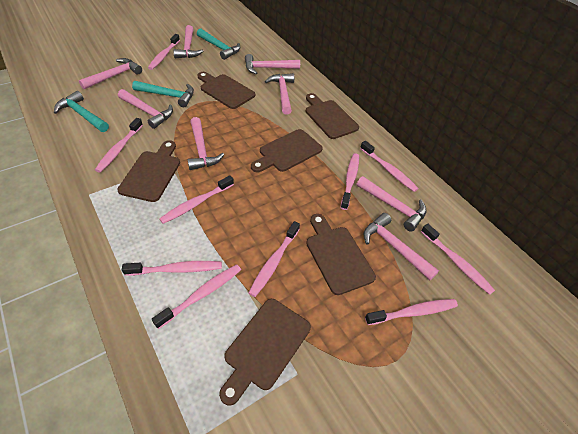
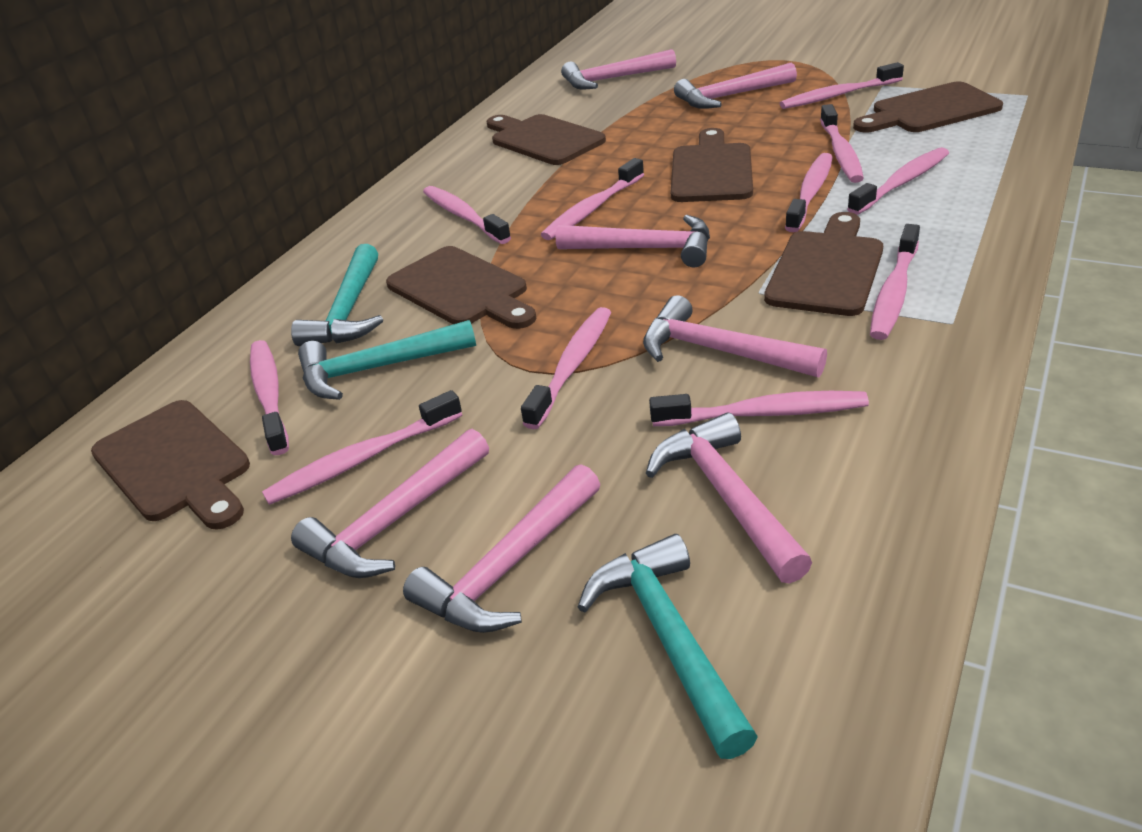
pink hammer: [79,58,142,89] [118,89,173,129] [174,25,203,58] [188,117,224,170] [245,54,300,74] [265,73,294,115] [357,176,427,232] [364,213,439,280] = 8 -> [291,429,489,578] [403,464,600,633] [556,215,710,268] [561,49,676,90] [643,295,827,377] [646,413,812,584] [674,63,797,109] = 7
pink toothbrush: [95,118,143,173] [122,261,222,276] [148,34,180,70] [152,264,241,329] [159,175,234,224] [248,221,300,297] [340,153,359,210] [360,141,419,192] [365,299,458,325] [421,224,495,295] = 10 -> [250,340,289,455] [262,390,462,505] [423,186,511,244] [521,307,611,429] [541,158,644,240] [649,391,869,426] [780,62,904,109] [785,153,833,232] [820,104,864,183] [847,147,949,215] [870,224,920,340] = 11

